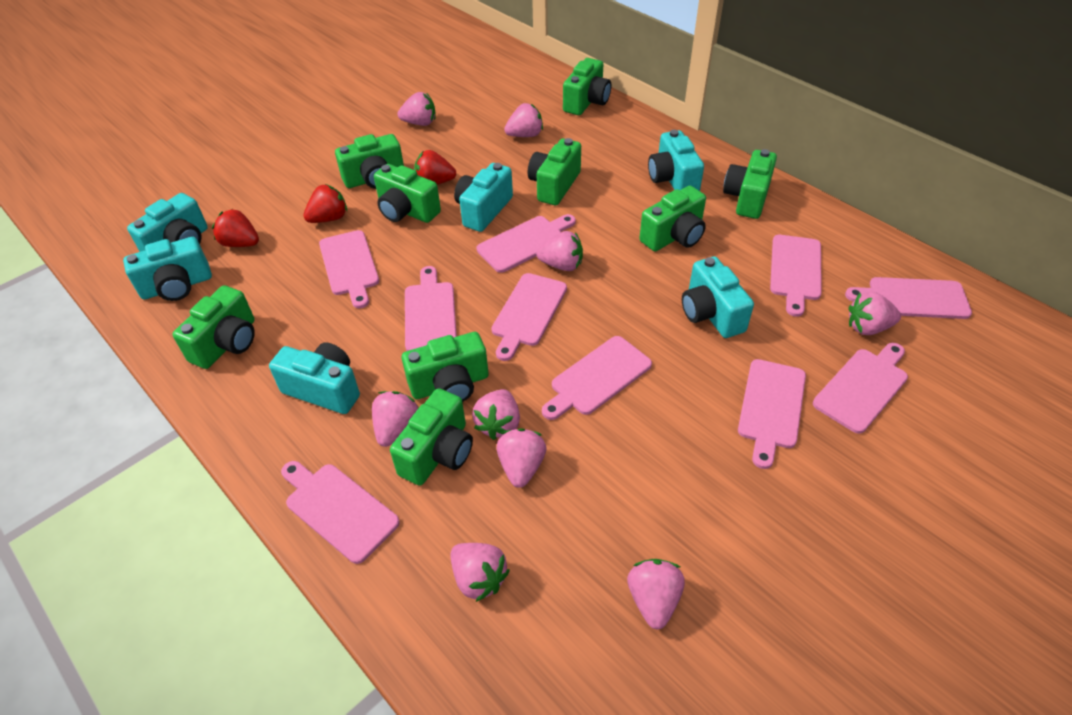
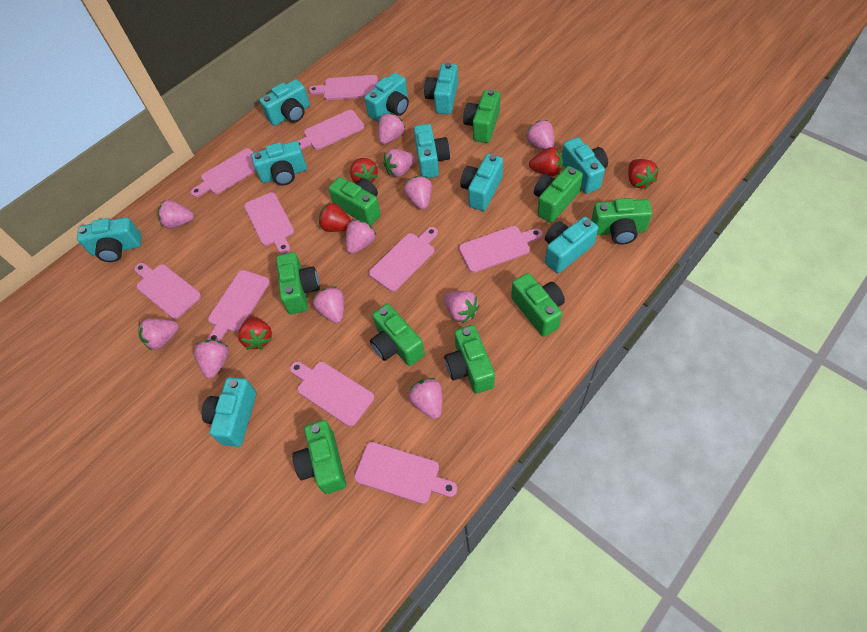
pink strawberry: [372,391,419,447] [398,92,436,126] [450,543,510,602] [472,389,520,440] [497,428,547,488] [504,103,543,137] [537,231,583,271] [627,559,685,630] [849,292,901,335] = 9 -> [138,318,179,351] [158,200,194,229] [194,340,229,379] [313,287,344,323] [346,219,376,254] [378,113,405,144] [383,149,415,177] [404,176,432,210] [408,378,443,419] [444,291,480,323] [526,120,554,150] = 11
red strawberry: [212,209,259,247] [304,184,347,223] [414,150,456,185] = 3 -> [238,316,272,350] [319,202,352,232] [350,158,378,184] [529,147,563,176] [628,159,659,189] = 5
turquoise camera: [123,237,212,301] [127,193,208,252] [269,343,360,414] [454,163,513,232] [648,130,704,191] [682,256,754,338] = 6 -> [77,217,142,262] [202,377,257,447] [251,141,307,185] [259,79,310,126] [364,73,409,122] [414,124,450,178] [424,63,458,114] [460,154,503,211] [545,217,598,273] [562,137,608,194] = 10

